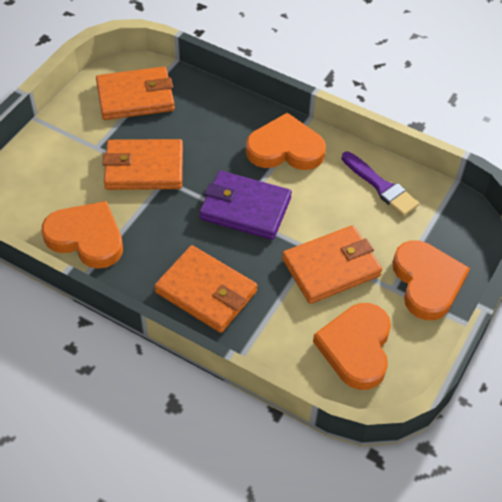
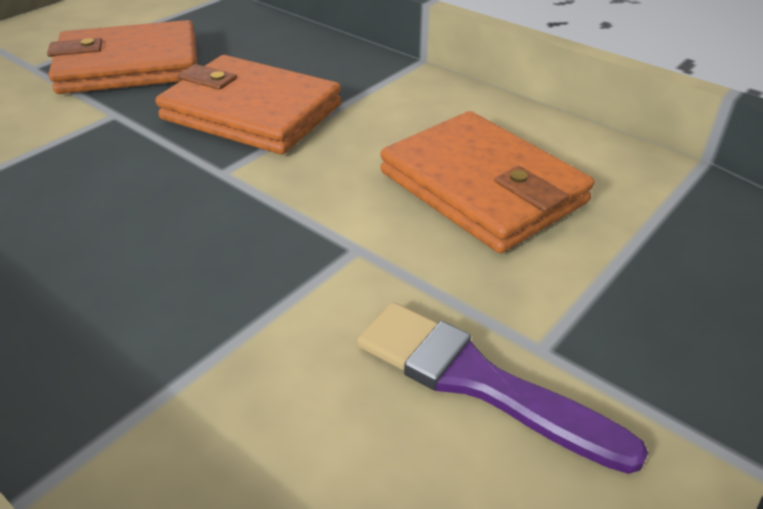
orange heart: [42,201,123,269] [246,113,326,170] [313,303,391,390] [393,240,470,320] = 4 -> none = 0
orange wallet: [96,67,175,120] [102,139,183,190] [154,245,257,333] [282,225,382,304] = 4 -> [47,20,197,94] [155,55,342,154] [381,111,594,253] = 3
purple wallet: [199,170,292,240] = 1 -> none = 0

